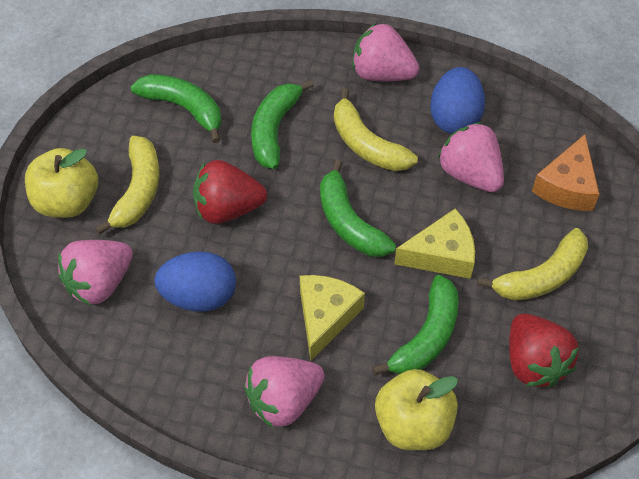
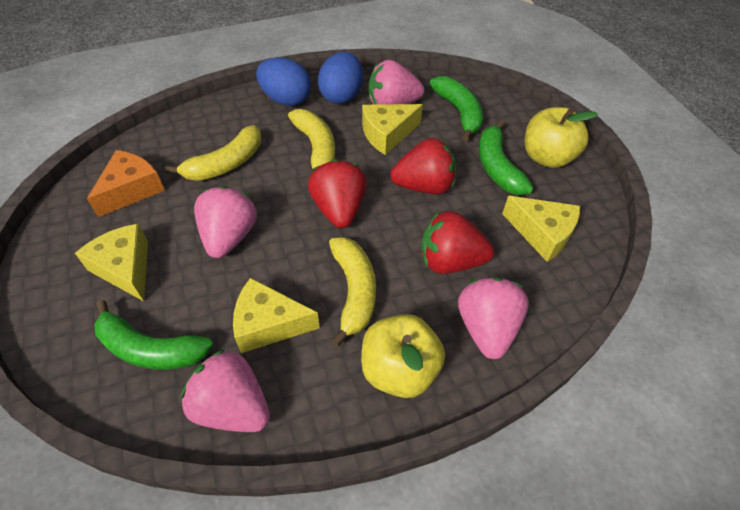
green banana: [131,74,222,143] [251,79,314,169] [320,159,396,257] [372,275,459,375] = 4 -> [94,300,213,370] [430,76,483,141] [479,120,533,195] = 3
red strawberry: [193,160,267,224] [509,314,579,387] = 2 -> [308,159,367,228] [391,138,456,194] [421,211,494,274] = 3
yellow cheese: [300,275,365,361] [394,208,475,279] = 2 -> [75,224,148,301] [233,278,320,353] [362,104,423,155] [502,196,580,262] = 4

